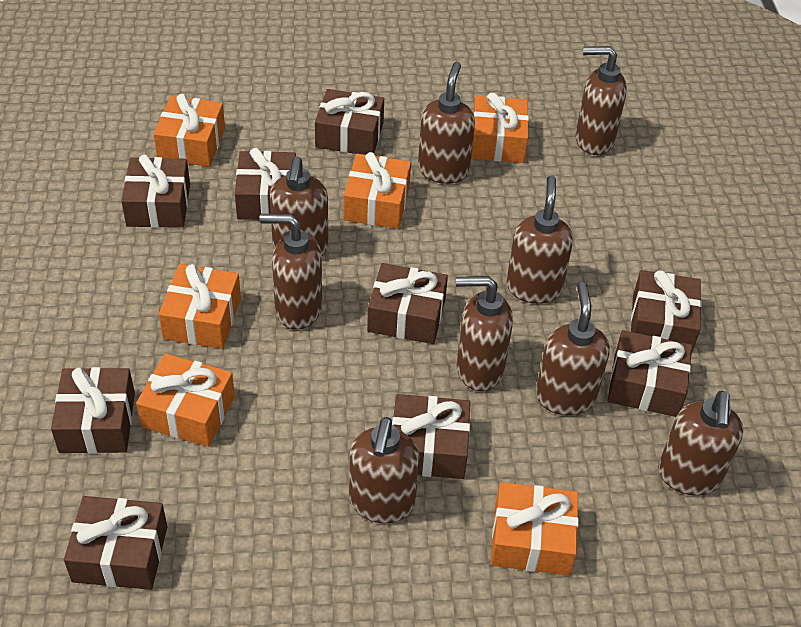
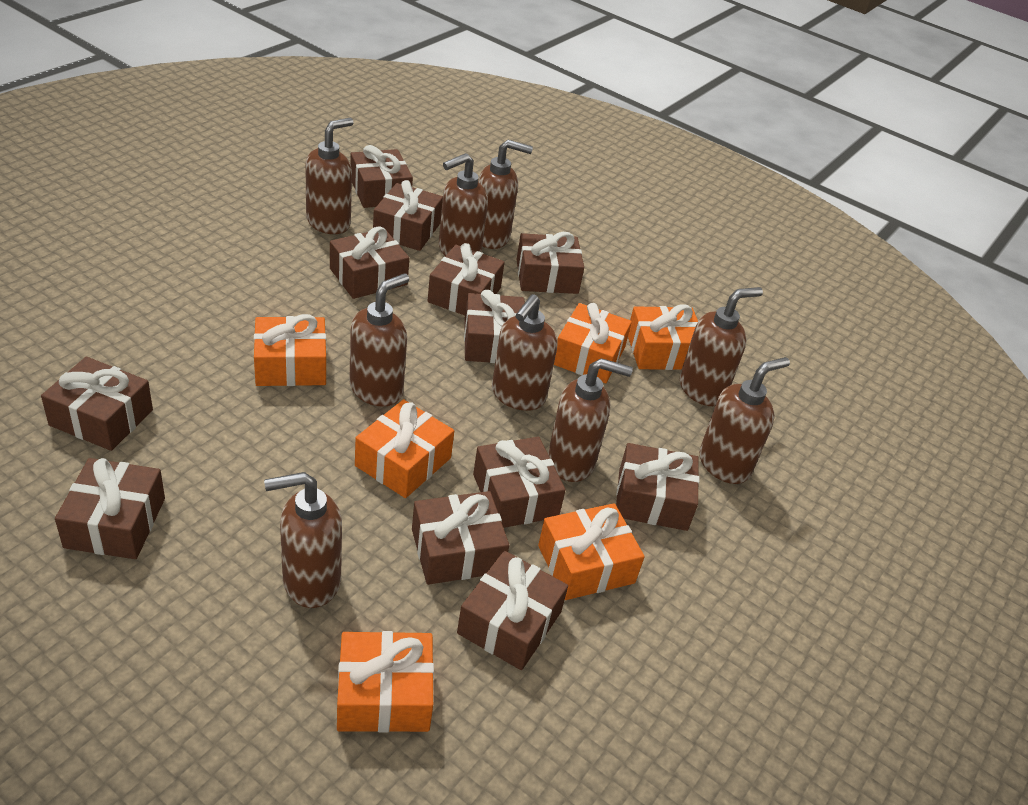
brown gift: [51,367,135,454] [64,496,167,590] [121,154,190,228] [235,148,296,220] [315,89,384,155] [367,263,448,344] [392,394,470,479] [608,330,692,417] [631,270,702,351] = 9 -> [41,357,153,451] [55,458,165,559] [330,226,409,299] [350,145,413,208] [373,180,443,251] [412,491,509,585] [428,243,505,315] [457,551,568,670] [464,290,525,363] [473,437,565,528] [517,232,584,294] [616,443,699,531] = 12

